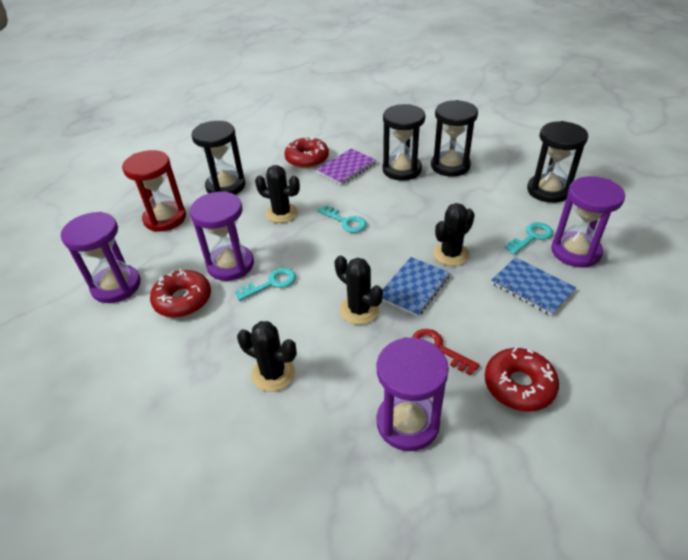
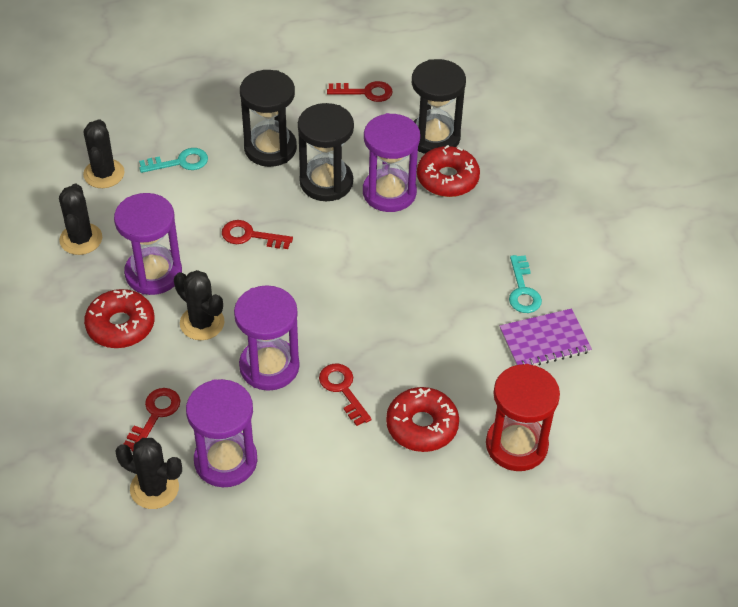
black hourglass: [191,121,245,195] [382,104,425,181] [431,100,478,177] [527,121,588,203] = 4 -> [240,70,297,167] [298,103,354,201] [412,59,466,154] = 3
blue notebook: [382,257,450,317] [491,257,576,316] = 2 -> none = 0
red key: [412,329,480,376] = 1 -> [123,388,180,451] [222,220,293,249] [319,364,372,426] [327,81,393,102] = 4
turquoise key: [235,268,296,301] [318,205,367,233] [505,222,553,255] = 3 -> [139,148,208,173] [509,255,542,313] = 2

